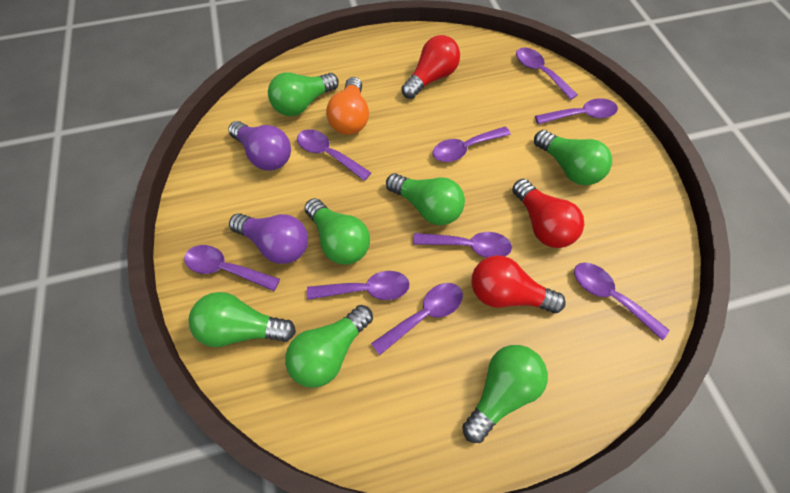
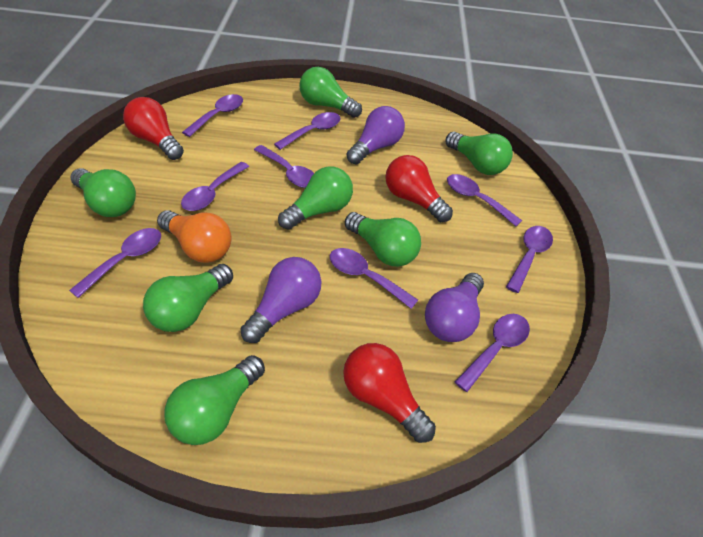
purple light bulb: [228,121,291,171] [229,213,308,264] = 2 -> [240,257,321,343] [346,106,405,164] [425,273,484,342] = 3

